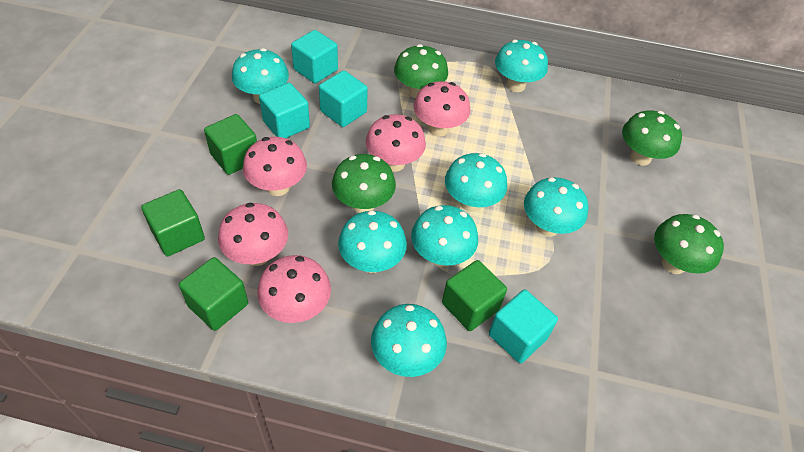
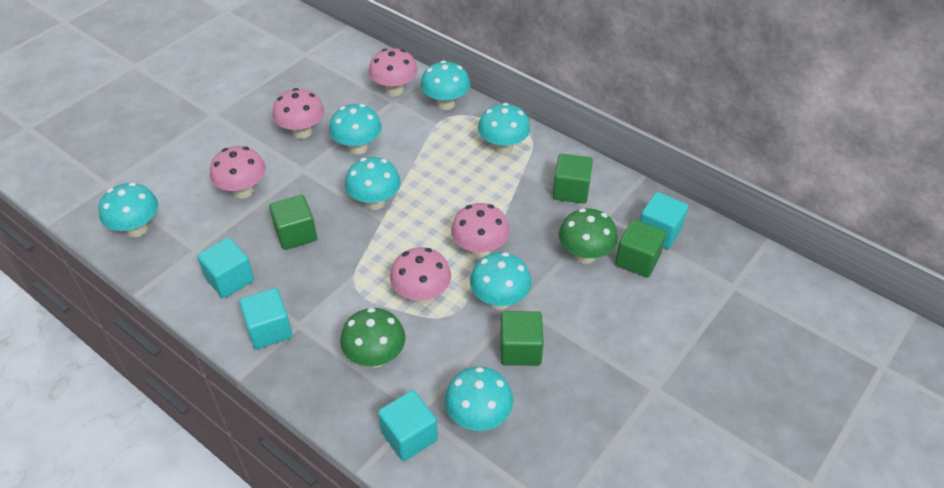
green mushroom: [332,154,396,213] [394,44,448,98] [622,110,682,166] [654,214,724,274] = 4 -> [340,308,406,368] [559,208,618,264] = 2

